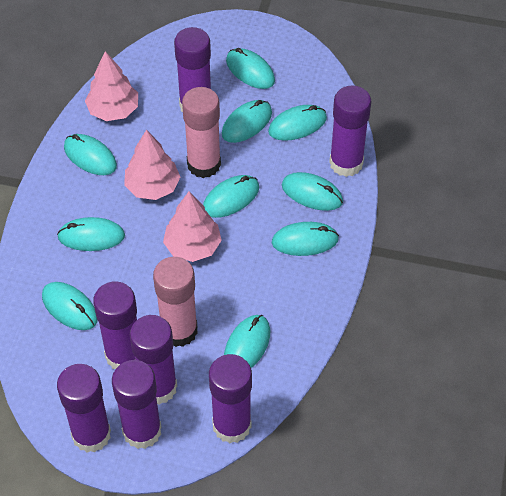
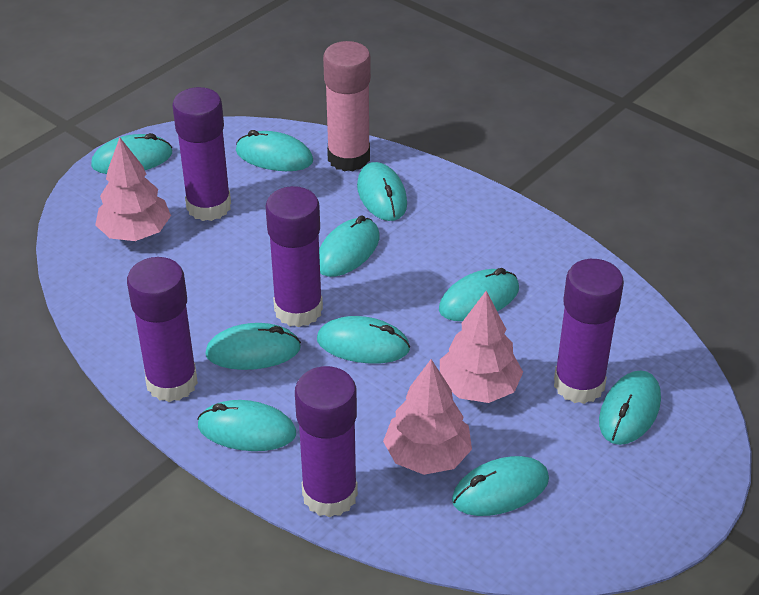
pink glue stick: [153,257,198,347] [182,87,221,178] = 2 -> [323,41,371,171] = 1
purple glue stick: [57,364,111,453] [93,281,137,369] [112,360,162,449] [130,315,177,405] [174,27,211,112] [209,354,252,443] [329,86,371,177] = 7 -> [127,257,198,402] [172,87,231,221] [265,186,323,327] [295,366,358,518] [554,259,624,404] = 5

